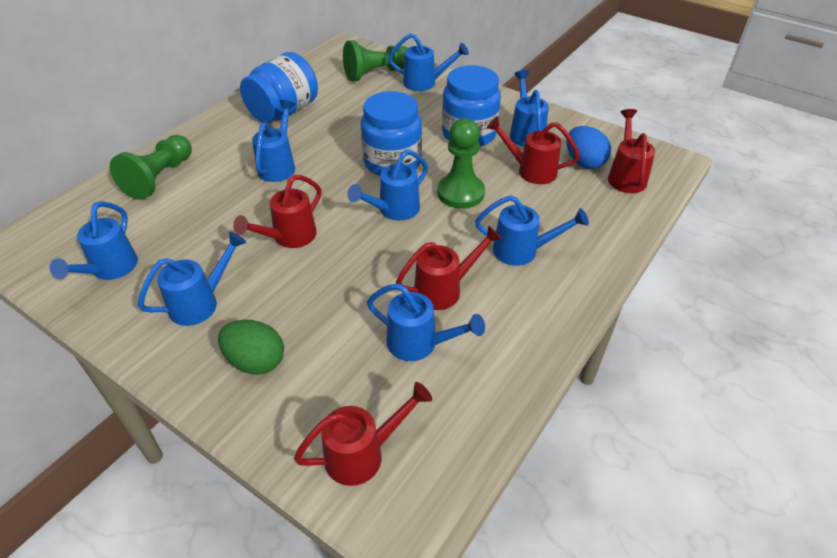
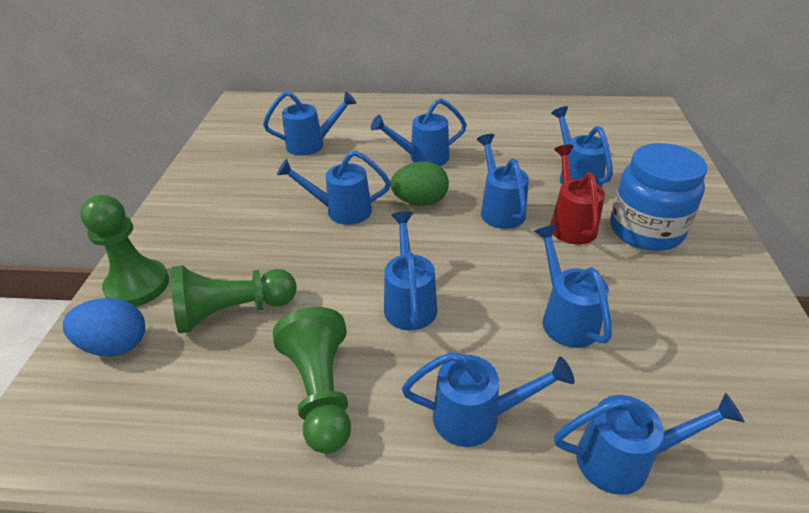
blue jar: [240,52,318,123] [361,91,422,176] [442,65,501,147] = 3 -> [610,143,707,251] = 1
blue watering can: [50,201,138,280] [138,232,247,326] [252,100,295,182] [347,150,428,221] [367,283,485,361] [388,33,469,91] [475,195,589,266] [510,70,549,147] = 8 -> [263,91,357,156] [277,151,391,225] [371,98,467,166] [384,212,437,330] [402,352,574,447] [477,134,529,229] [534,225,612,348] [551,106,613,187] [554,393,745,495] = 9
red watering can: [233,175,322,248] [294,382,432,486] [396,225,502,310] [486,116,580,184] [608,109,655,193] = 5 -> [550,145,605,244] = 1

